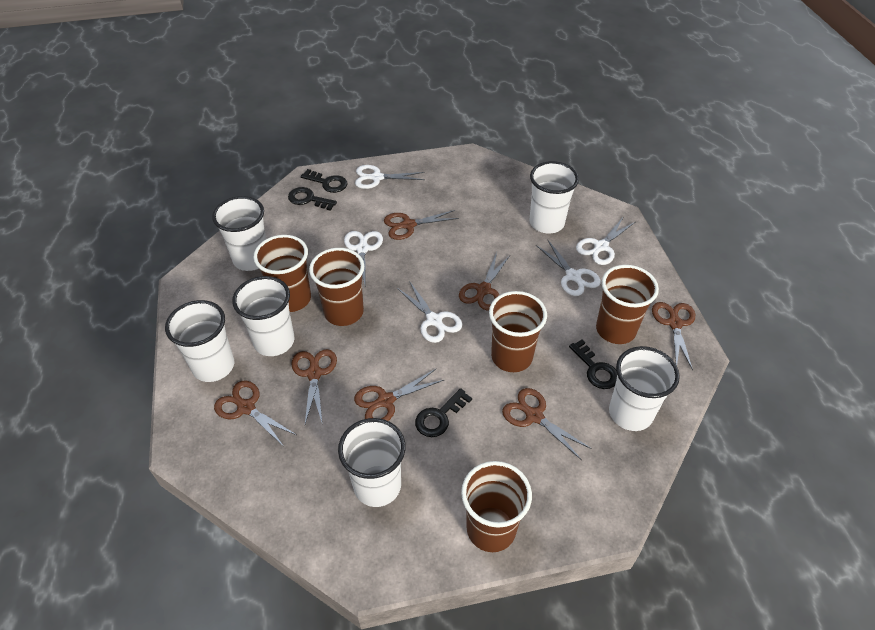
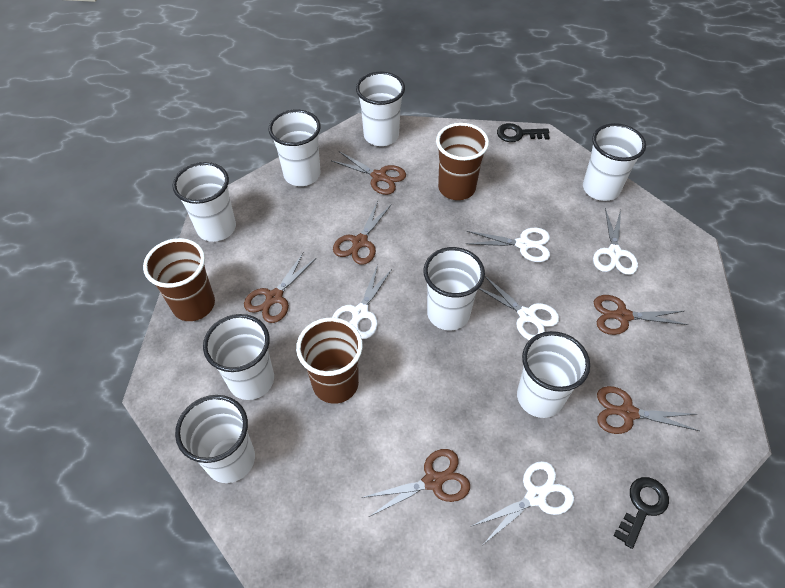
black key: [288,187,337,211] [301,169,347,193] [415,388,472,437] [569,340,617,389] = 4 -> [497,123,550,142] [614,477,669,549] = 2
brown cup: [253,235,311,312] [309,248,364,326] [461,461,532,552] [489,291,547,372] [596,265,659,344] = 5 -> [143,238,215,321] [296,318,363,404] [436,123,489,200] = 3
brown scissors: [214,381,296,447] [291,349,337,424] [354,369,444,421] [384,210,459,240] [459,252,511,310] [502,388,592,460] [652,302,695,370] = 7 -> [244,252,316,323] [332,151,406,195] [333,201,392,265] [361,449,470,517] [594,295,689,335] [597,386,700,434] = 6
white cup: [165,300,234,382] [212,196,267,271] [232,276,295,356] [338,418,406,507] [529,161,579,234] [609,346,680,431] = 6 -> [172,162,236,242] [175,395,255,483] [203,314,274,400] [269,109,321,186] [356,72,405,146] [423,247,485,330] [517,331,590,418] [583,123,646,201] = 8

